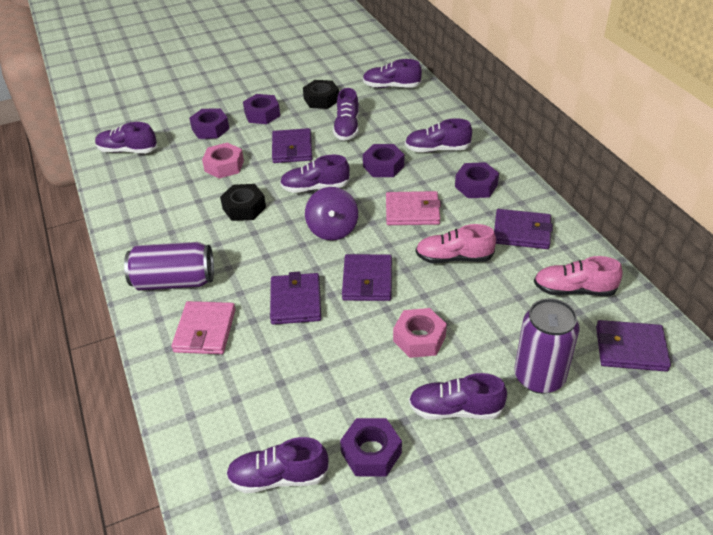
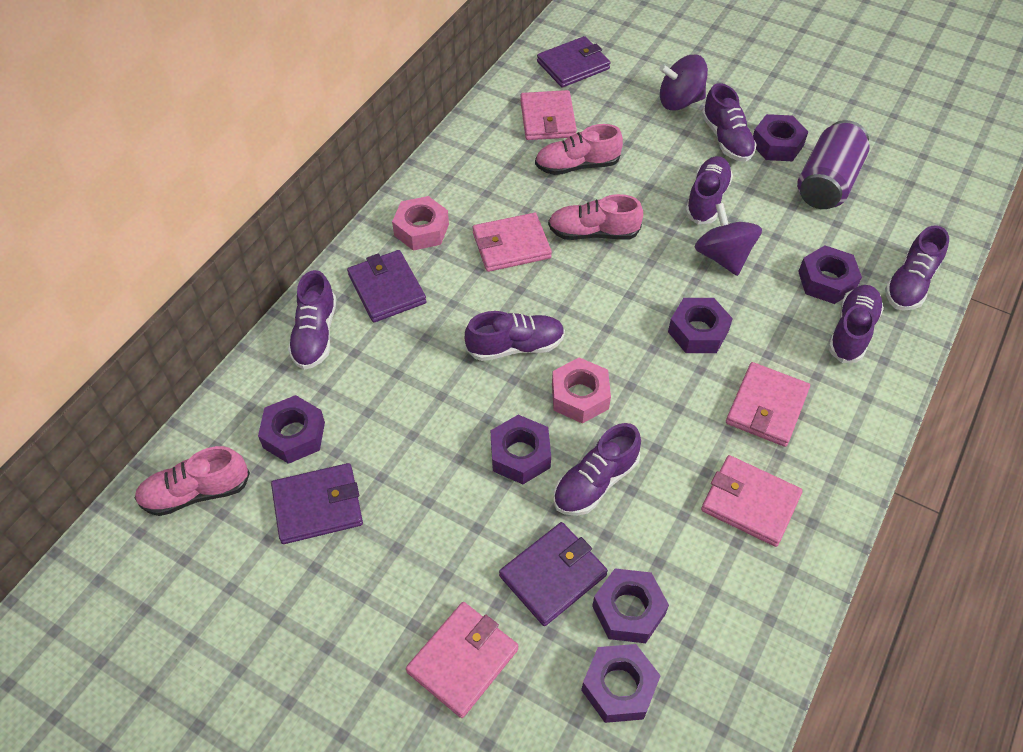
black nut: [220,184,266,221] [303,80,339,109] = 2 -> none = 0
pink shoe: [416,224,496,263] [534,256,623,296] = 2 -> [135,446,250,516] [535,124,623,175] [548,194,643,240] = 3
pink wallet: [171,301,236,354] [386,191,441,225] = 2 -> [406,602,518,718] [473,213,552,272] [520,90,577,140] [701,455,803,547] [726,362,810,447] = 5
purple can: [124,242,214,291] [514,298,580,394] = 2 -> [797,120,870,209] = 1
purple nut: [189,108,230,139] [243,94,280,124] [340,418,402,477] [363,144,404,177] [455,162,499,198] = 5 -> [258,395,325,464] [491,415,551,484] [581,644,661,723] [592,568,669,643] [668,298,733,353] [753,114,808,161] [798,245,862,304] = 7
purple spinning top: [305,187,358,240] = 1 -> [659,55,708,110] [694,203,762,276] = 2
purple wallet: [270,271,321,325] [272,128,312,163] [342,254,392,301] [494,209,553,249] [596,320,671,372] = 5 -> [271,463,363,544] [347,250,427,323] [499,522,608,626] [537,36,610,87] = 4

